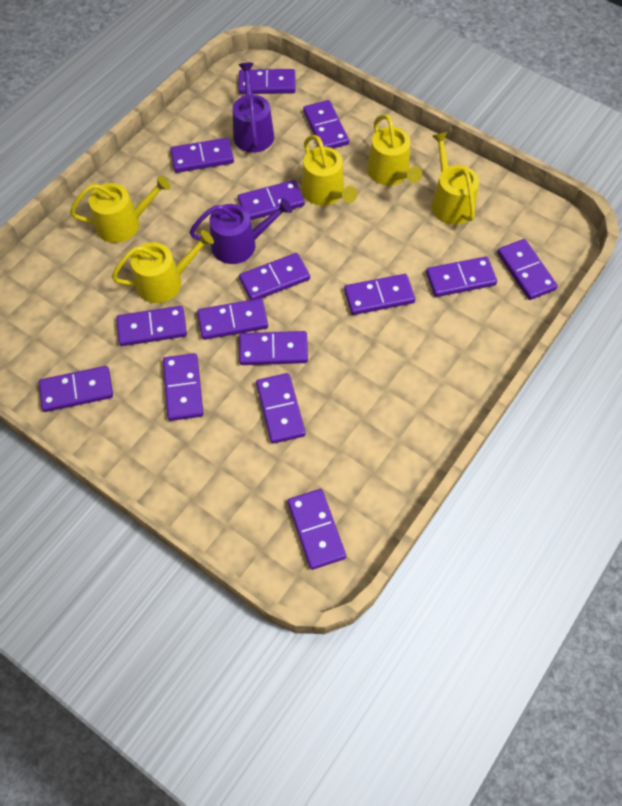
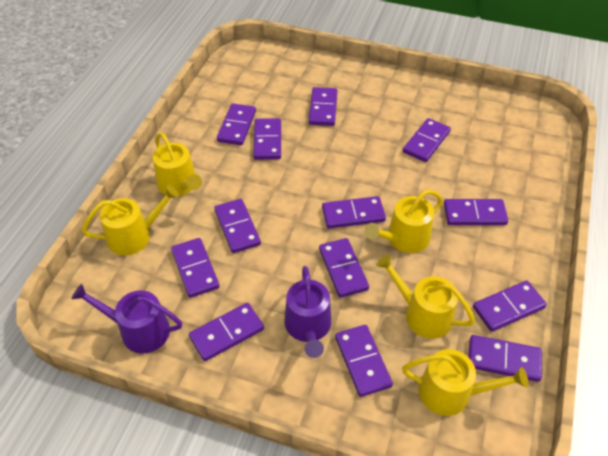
purple domino: [39,366,113,412] [116,306,187,346] [163,353,203,421] [170,138,234,173] [197,298,268,340] [238,69,296,94] [238,180,305,220] [239,253,310,300] [239,331,308,365] [256,373,305,444] [287,489,346,570] [303,100,349,149] [344,274,415,315] [426,257,497,297] [497,239,558,300] = 15 -> [171,238,220,298] [189,303,264,361] [214,199,261,253] [217,103,256,145] [253,118,281,160] [309,87,338,126] [319,238,369,298] [322,196,386,229] [335,325,393,397] [403,118,451,162] [444,199,508,225] [468,335,542,382] [473,281,547,332] = 13

